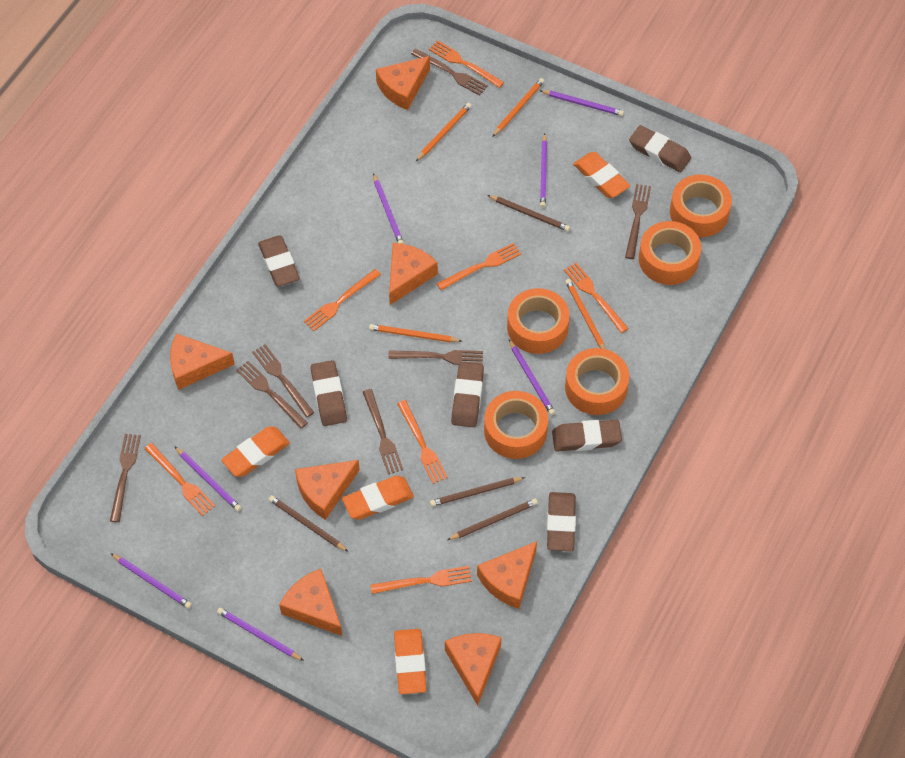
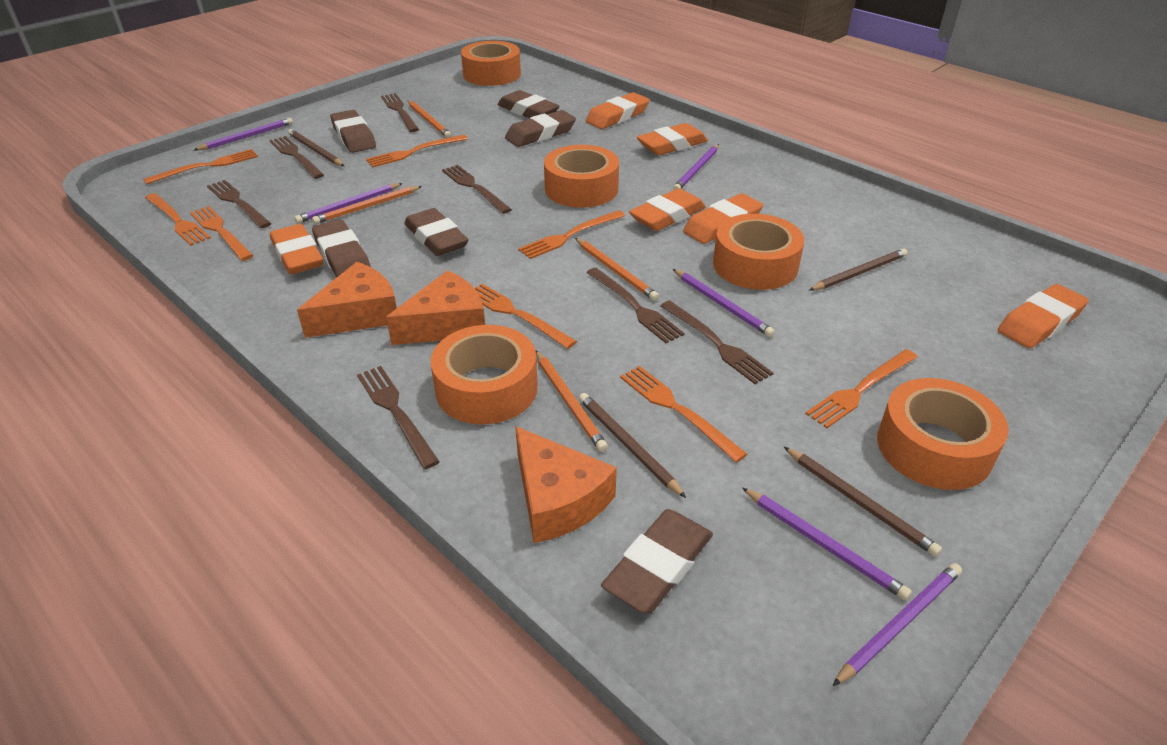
orange cheese: [170,333,235,390] [279,569,342,636] [295,460,360,520] [376,56,430,110] [389,243,438,305] [445,633,502,706] [477,541,537,609] = 7 -> [297,262,397,338] [386,270,485,345] [515,426,617,543] = 3
orange eraser: [221,427,290,477] [342,476,414,520] [394,629,427,694] [573,152,630,198] = 4 -> [270,224,323,274] [586,92,650,129] [629,188,706,231] [637,123,708,155] [683,193,763,244] [998,284,1089,348] = 6
orange fork: [144,443,215,516] [304,269,381,331] [370,566,472,594] [397,400,448,484] [429,40,504,88] [437,243,521,290] [564,263,629,333] = 7 -> [143,149,258,184] [145,193,211,246] [190,206,253,261] [366,135,468,167] [475,284,577,349] [518,210,625,259] [620,366,748,463] [805,349,917,428] = 8
purple pencil: [110,553,192,609] [174,446,242,511] [217,608,304,661] [373,174,404,244] [509,339,555,415] [539,90,624,116] [540,133,547,208] = 7 -> [194,118,293,150] [294,183,403,223] [673,144,719,190] [673,269,775,337] [742,488,912,600] [833,563,962,686] = 6

